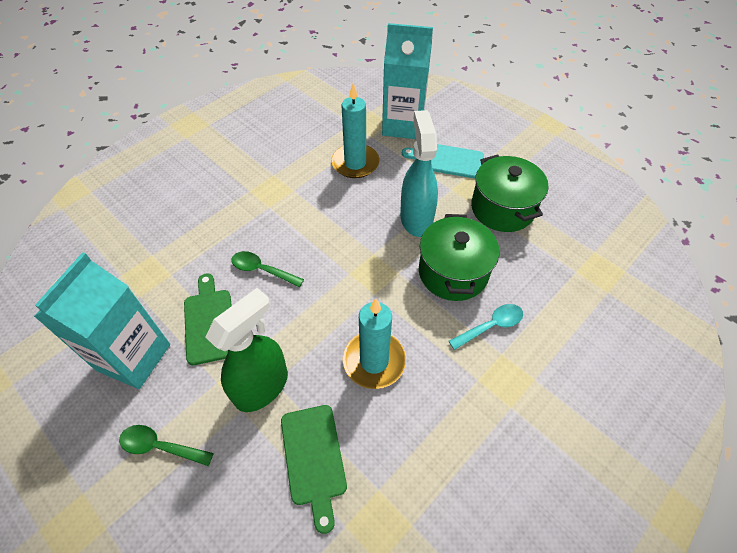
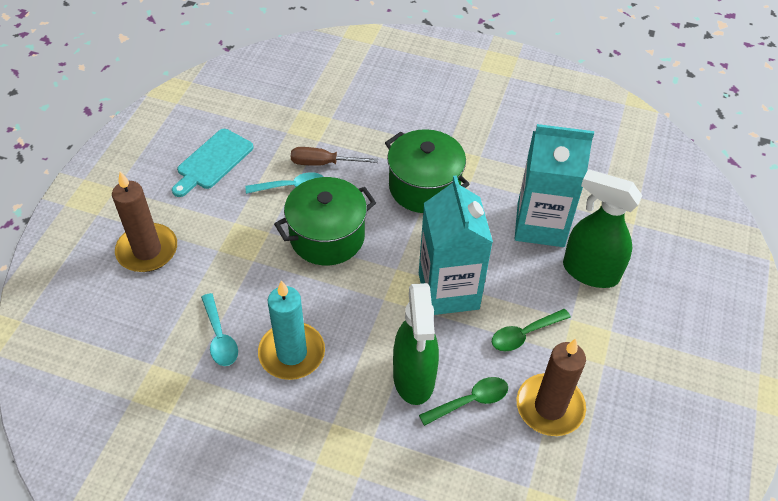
brown candle: none = 0 -> [112,172,177,272] [517,339,586,436] = 2
brown screwdriver: none = 0 -> [291,147,378,166] = 1
green cutting board: [184,273,232,365] [281,405,347,534] = 2 -> none = 0
green spray bottle: [206,288,288,412] = 1 -> [393,283,439,405] [563,169,642,288] = 2
turquoise candle: [331,83,379,178] [343,299,406,389] = 2 -> [258,280,325,380] = 1
turquoise spoon: [449,304,523,350] = 1 -> [201,293,238,366] [245,172,324,194] = 2
turquoise spray bottle: [400,110,438,237] = 1 -> none = 0

